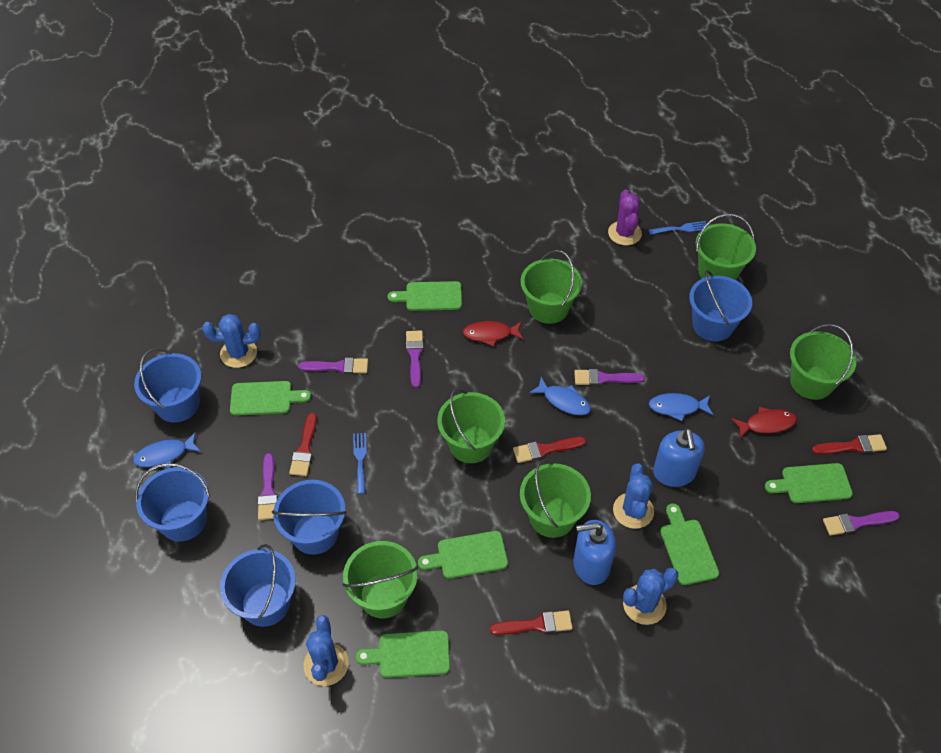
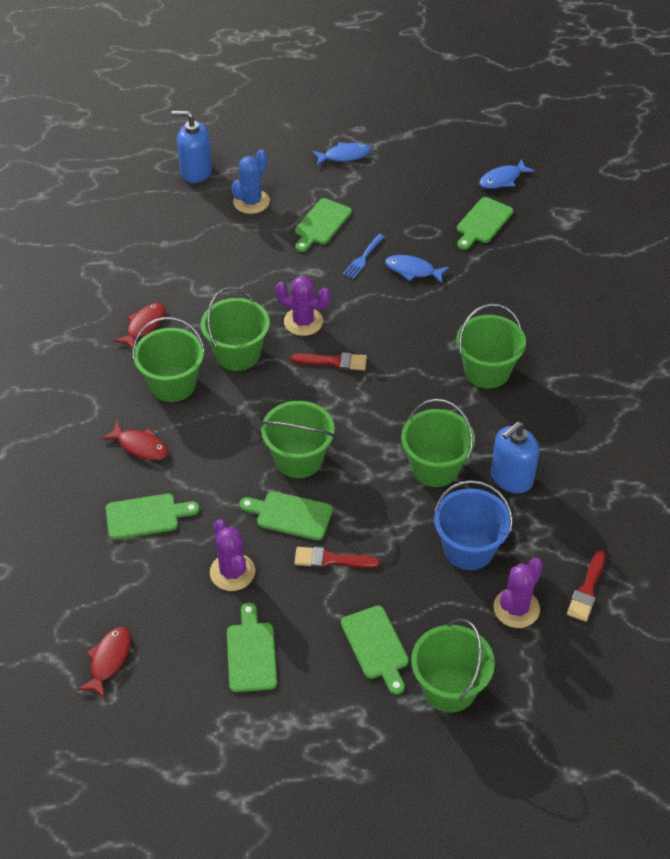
blue bucket: [134,348,201,423] [135,463,210,541] [220,544,296,627] [272,480,347,555] [689,270,752,341] = 5 -> [434,480,513,570] = 1
blue cactus: [202,314,261,368] [303,615,349,686] [613,463,654,529] [623,568,678,625] = 4 -> [232,149,270,214] = 1
blue fork: [353,433,367,494] [649,221,706,235] = 2 -> [343,234,385,279] = 1
purple brush: [258,453,278,520] [298,358,368,374] [406,330,424,388] [574,369,645,386] [823,511,900,536] = 5 -> none = 0
purple cactus: [608,190,642,245] = 1 -> [210,519,255,591] [275,276,331,336] [493,558,543,628] = 3
red brush: [289,413,317,476] [490,610,573,635] [513,437,586,463] [812,434,887,454] = 4 -> [291,352,367,370] [294,547,380,568] [567,550,606,622] = 3
red fish: [463,321,523,346] [732,407,797,438] = 2 -> [78,627,131,698] [101,421,169,460] [114,303,166,348] = 3

